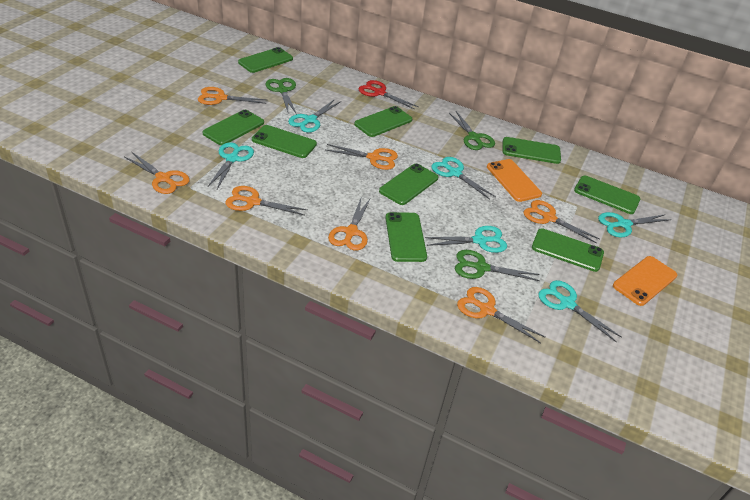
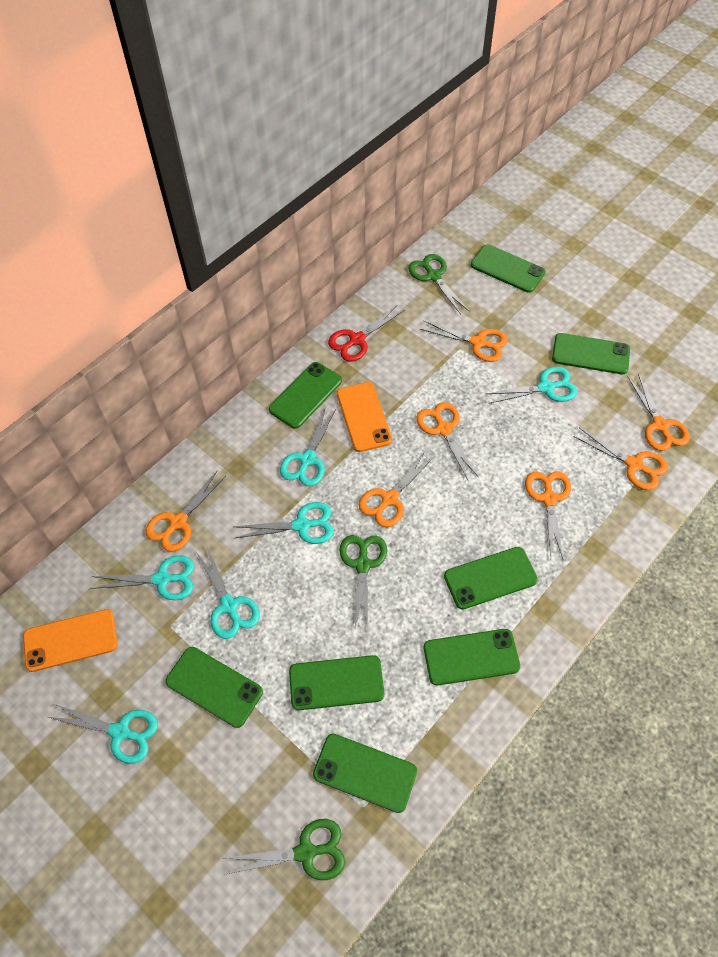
green phone: [203,110,264,145] [238,47,293,73] [252,125,317,158] [354,106,412,137] [379,164,438,205] [386,212,427,262] [502,137,561,164] [532,228,604,272] [574,175,641,214] = 9 -> [165,647,263,728] [269,362,342,429] [289,655,384,710] [313,734,417,813] [424,629,520,686] [444,547,538,610] [471,244,546,293] [552,333,630,375] = 8

